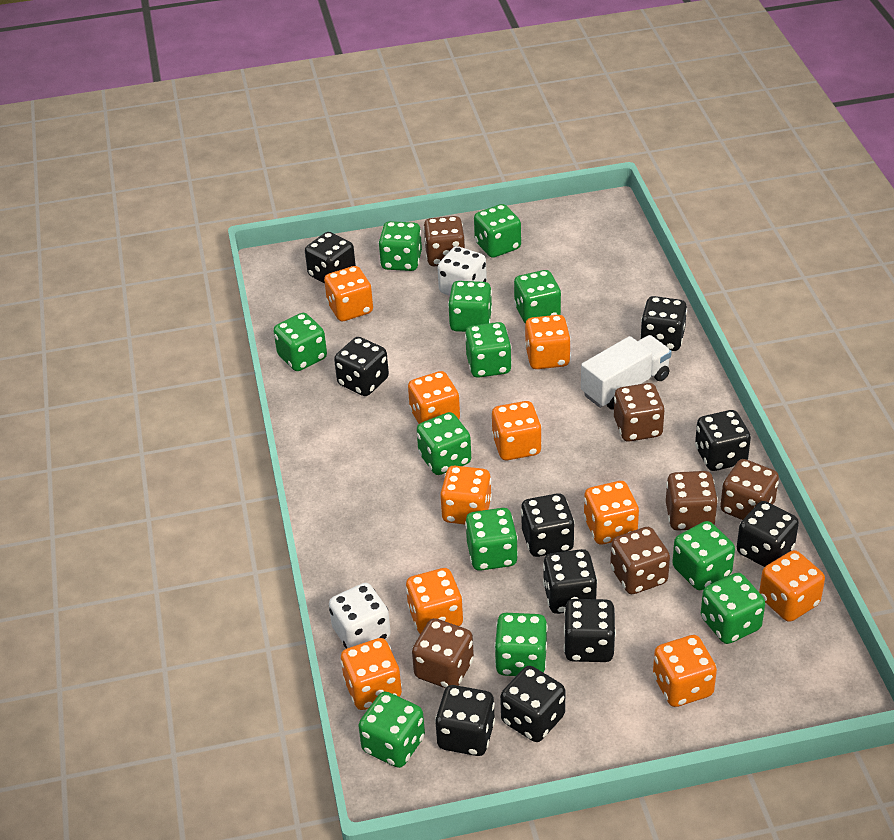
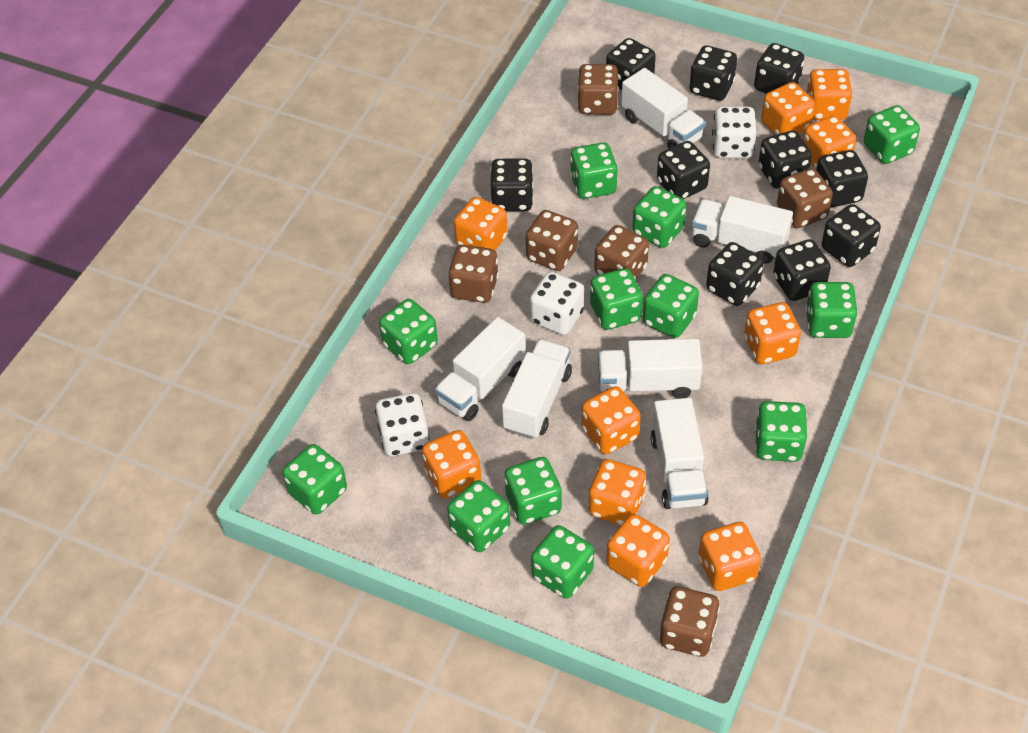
white dice: [329,583,391,649] [437,246,487,296] = 2 -> [375,393,430,456] [530,272,584,335] [712,106,757,158] = 3
white truck: [581,335,672,410] = 1 -> [435,317,526,421] [502,339,572,439] [598,339,702,399] [621,68,706,149] [651,398,709,509] [692,196,793,264] = 6

